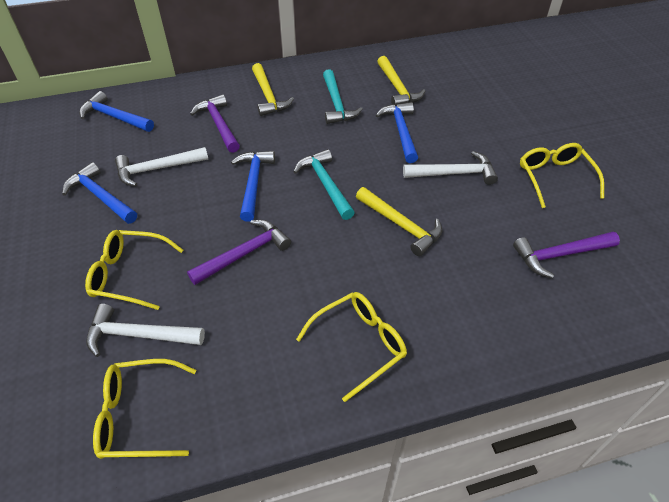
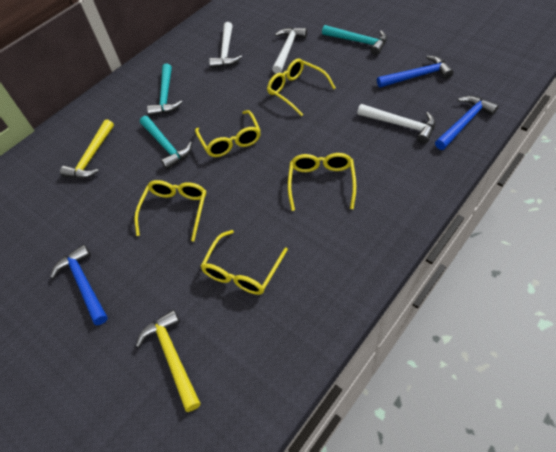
blue hammer: [62,162,137,224] [79,91,154,132] [231,151,275,222] [376,102,418,163] = 4 -> [50,245,108,325] [377,55,453,88] [435,96,499,150] = 3
purple hammer: [187,220,291,285] [190,94,240,153] [513,232,620,278] = 3 -> none = 0
turquoise hammer: [293,149,355,220] [323,69,363,124] = 2 -> [140,116,192,170] [147,64,182,116] [322,25,387,55] = 3
yellow glasses: [85,230,183,310] [93,359,196,459] [296,292,407,402] [520,143,604,208] = 4 -> [134,180,206,241] [195,110,261,157] [200,230,288,295] [267,59,336,116] [288,153,356,211] = 5
yellow hammer: [252,63,294,116] [356,187,442,256] [377,56,425,106] = 3 -> [60,119,114,178] [136,310,201,412] = 2

